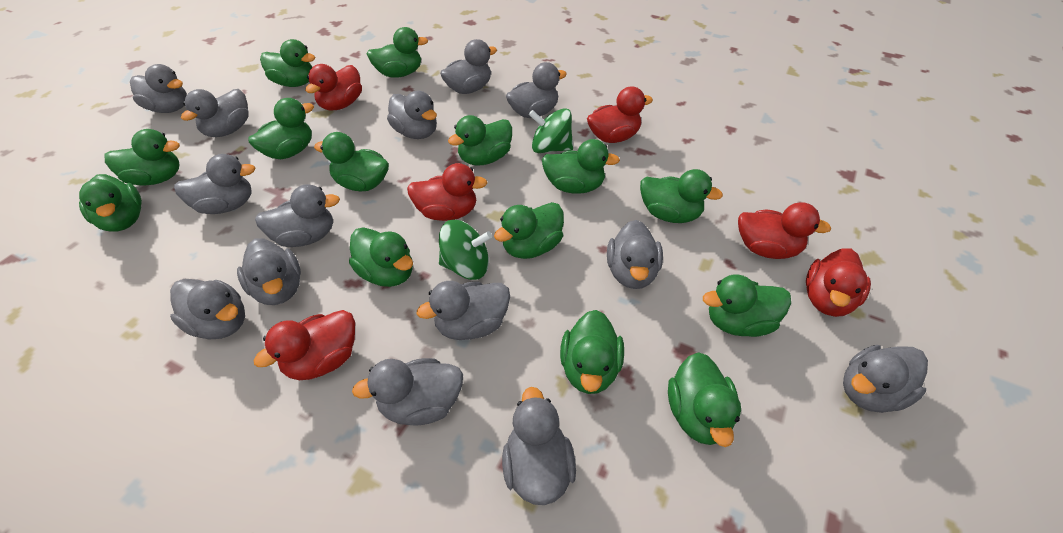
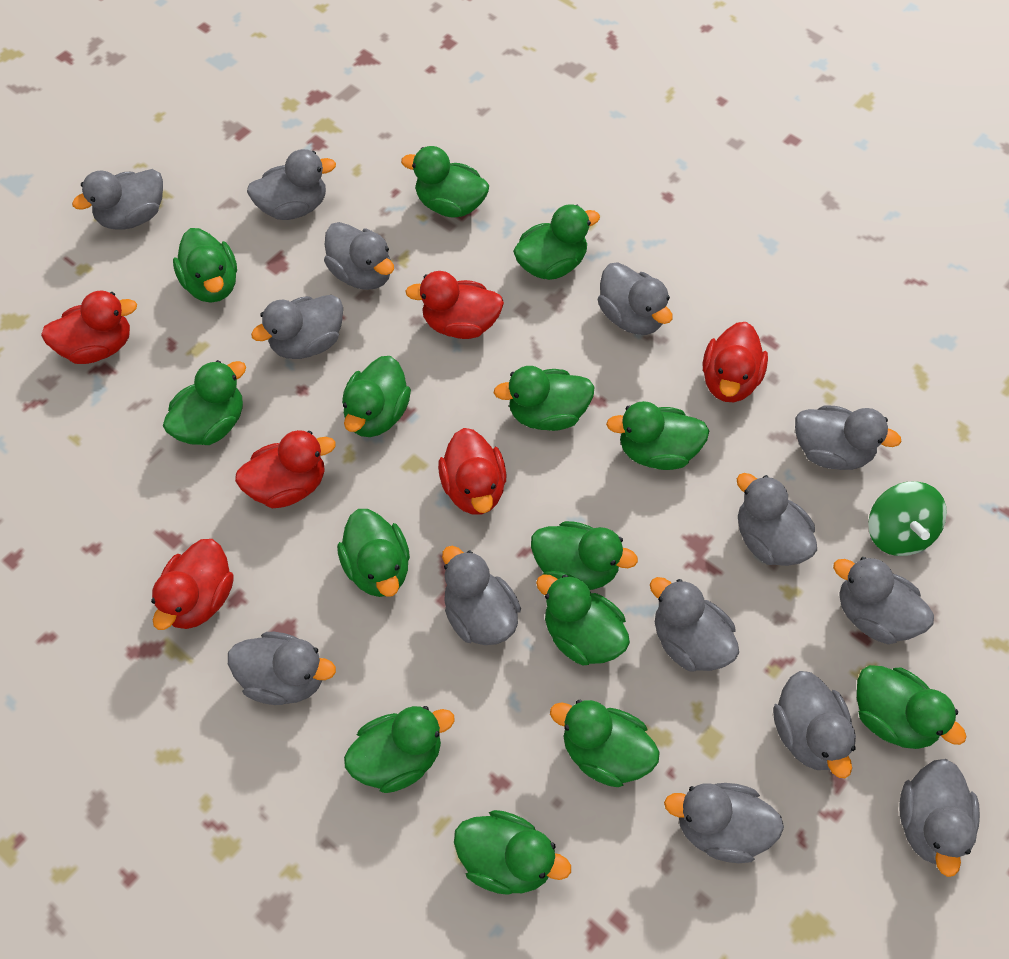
green spinning top: [439,220,492,280] [529,108,573,153] = 2 -> [868,481,947,556] = 1

